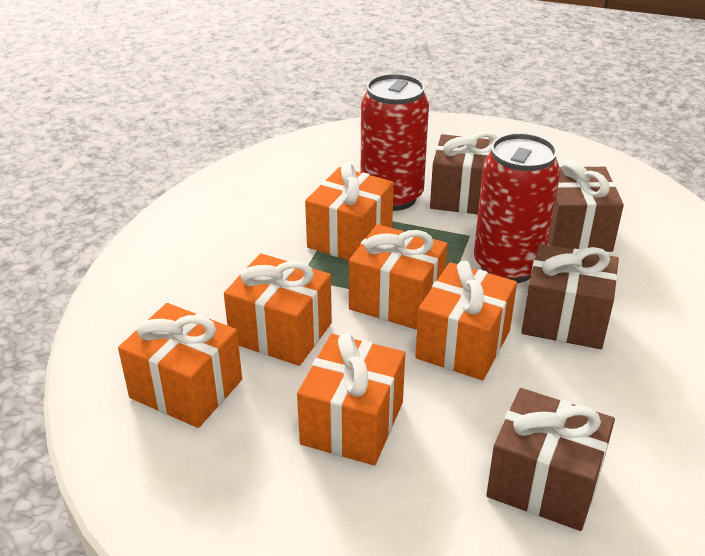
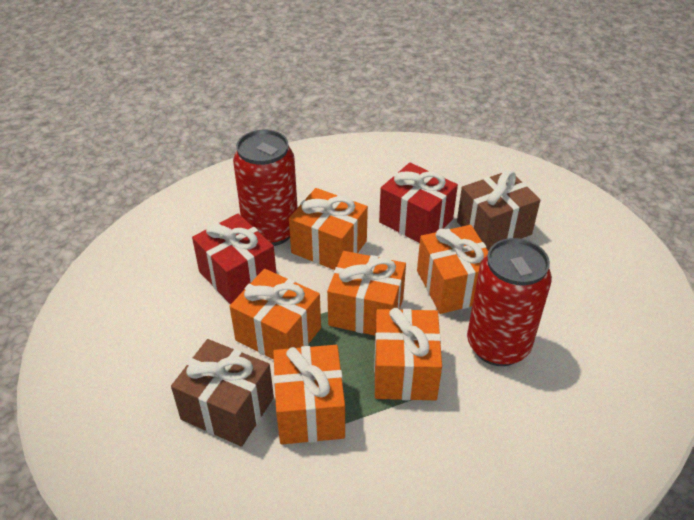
brown gift: [430,131,497,214] [486,388,615,531] [521,244,619,349] [548,159,624,252] = 4 -> [171,339,274,447] [457,170,540,251] = 2
red gift: none = 0 -> [192,214,277,305] [379,163,458,243] = 2

